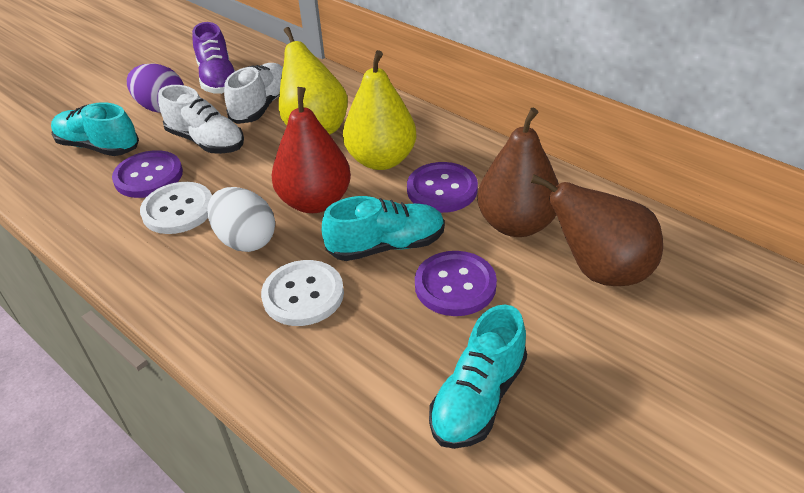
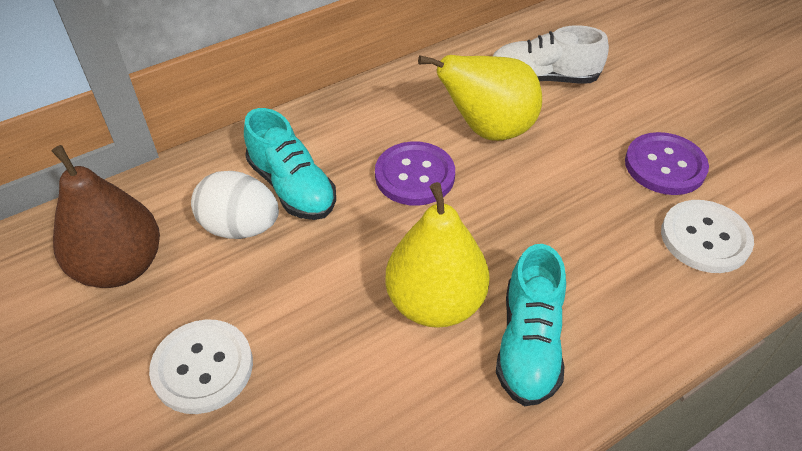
brown pear: [477,108,559,237] [531,174,663,286] = 2 -> [52,145,160,288] = 1
purple button: [112,150,183,198] [407,162,478,213] [415,251,497,316] = 3 -> [375,141,455,206] [625,132,709,195] = 2
purple egg: [127,63,184,113] = 1 -> none = 0
purple shoe: [192,22,235,94] = 1 -> none = 0
red pear: [272,87,351,213] = 1 -> none = 0
turquoise shoe: [51,102,139,156] [322,196,445,261] [429,305,527,449] = 3 -> [244,108,336,220] [496,244,566,406] = 2
white shoe: [158,85,244,154] [224,63,283,124] = 2 -> [493,25,609,83] = 1

